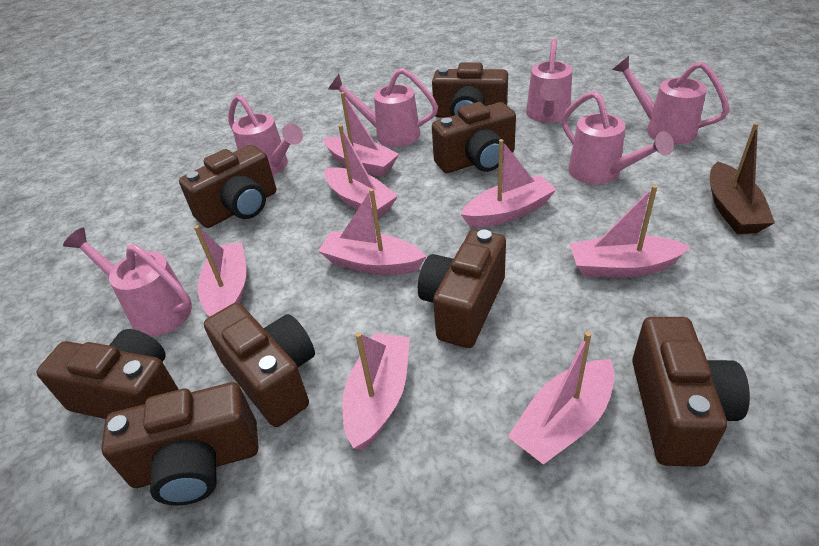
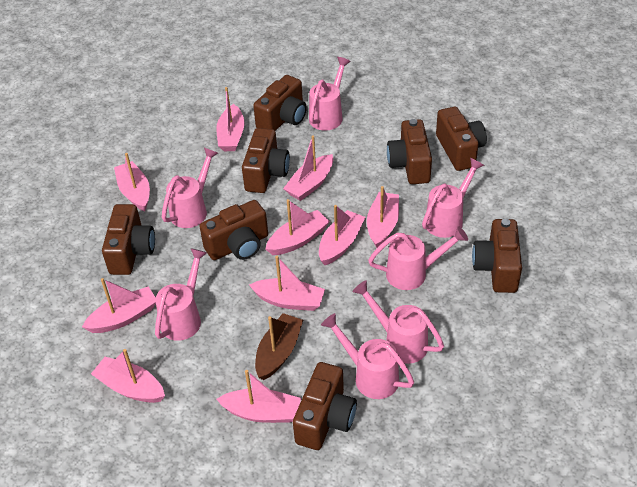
pink boat: [194,225,246,317] [318,188,426,275] [323,92,399,177] [324,125,398,217] [342,332,410,450] [461,139,557,227] [508,331,615,464] [570,185,690,278] = 8 -> [82,278,156,333] [91,349,165,403] [114,153,150,211] [216,87,245,151] [217,370,301,423] [249,256,325,311] [266,199,330,255] [283,135,333,201] [319,205,365,265] [367,186,399,248] = 10
pink watering can: [63,228,192,336] [228,94,303,175] [328,68,438,147] [526,38,572,123] [562,91,674,184] [612,56,730,144] = 6 -> [155,248,207,341] [162,148,218,228] [309,57,351,131] [321,313,414,399] [352,280,444,364] [368,226,468,290] [422,158,484,238] = 7

